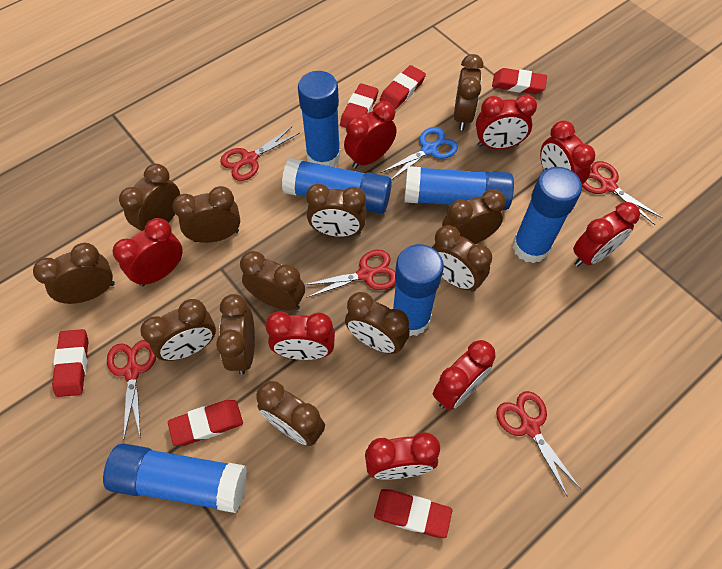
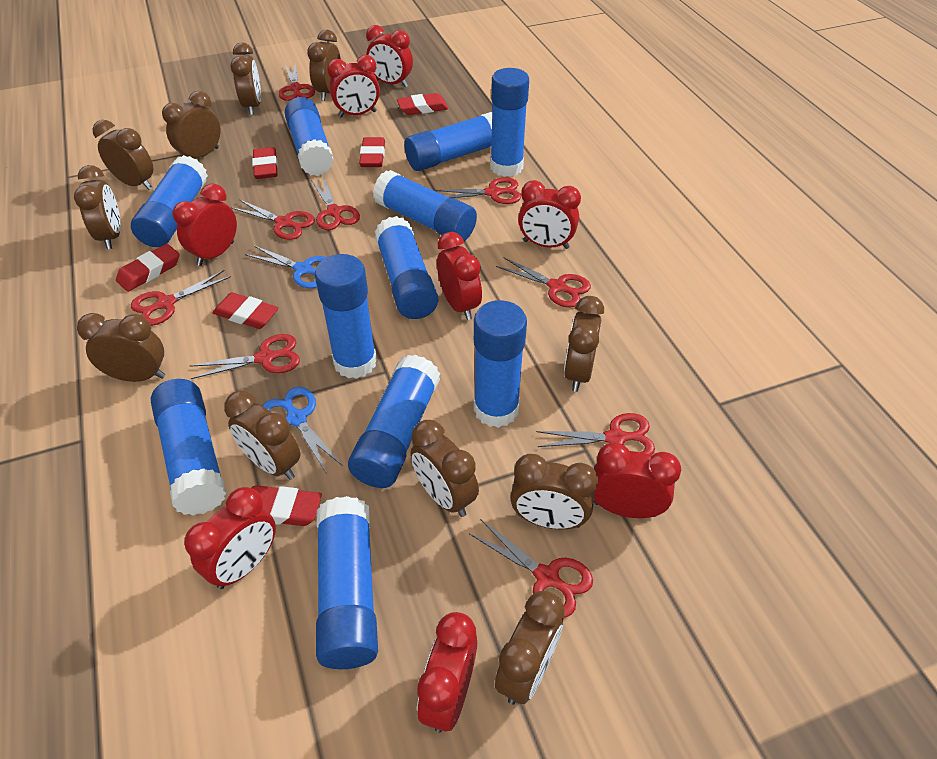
blue glue stick: [103,444,247,513] [282,158,392,214] [298,71,341,167] [393,244,444,336] [404,166,514,210] [512,167,582,263] = 6 -> [131,155,208,247] [151,379,226,515] [285,97,334,176] [315,254,377,379] [316,496,378,669] [348,355,440,488] [373,170,477,241] [375,216,438,319] [404,112,492,171] [474,300,527,428] [490,68,529,177] = 11
blue scissors: [381,127,458,180] = 1 -> [245,245,327,288] [263,387,343,474] = 2
brown clock: [33,243,115,304] [119,164,180,231] [140,299,216,361] [173,186,240,243] [216,294,255,375] [240,251,305,310] [256,381,325,446] [306,184,367,237] [345,292,410,354] [432,225,492,292] [442,189,506,244] [454,54,483,130] = 12 -> [74,165,121,249] [77,313,165,382] [93,120,153,190] [162,91,220,158] [224,391,300,480] [230,42,261,115] [307,30,341,101] [410,420,479,517] [495,591,565,705] [510,454,598,529] [564,296,604,392] = 11
red scissors: [107,340,156,441] [220,126,300,181] [304,250,396,298] [496,391,581,497] [582,161,663,225] = 5 -> [131,270,231,326] [190,334,300,379] [232,199,315,240] [279,62,315,101] [311,176,360,230] [434,177,521,204] [469,520,593,618] [496,257,591,308] [536,413,655,455] = 9

